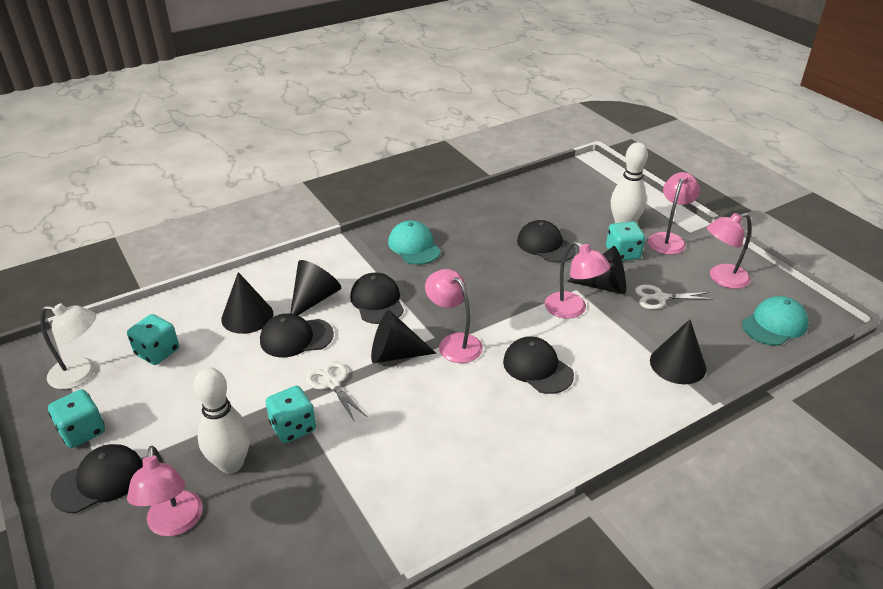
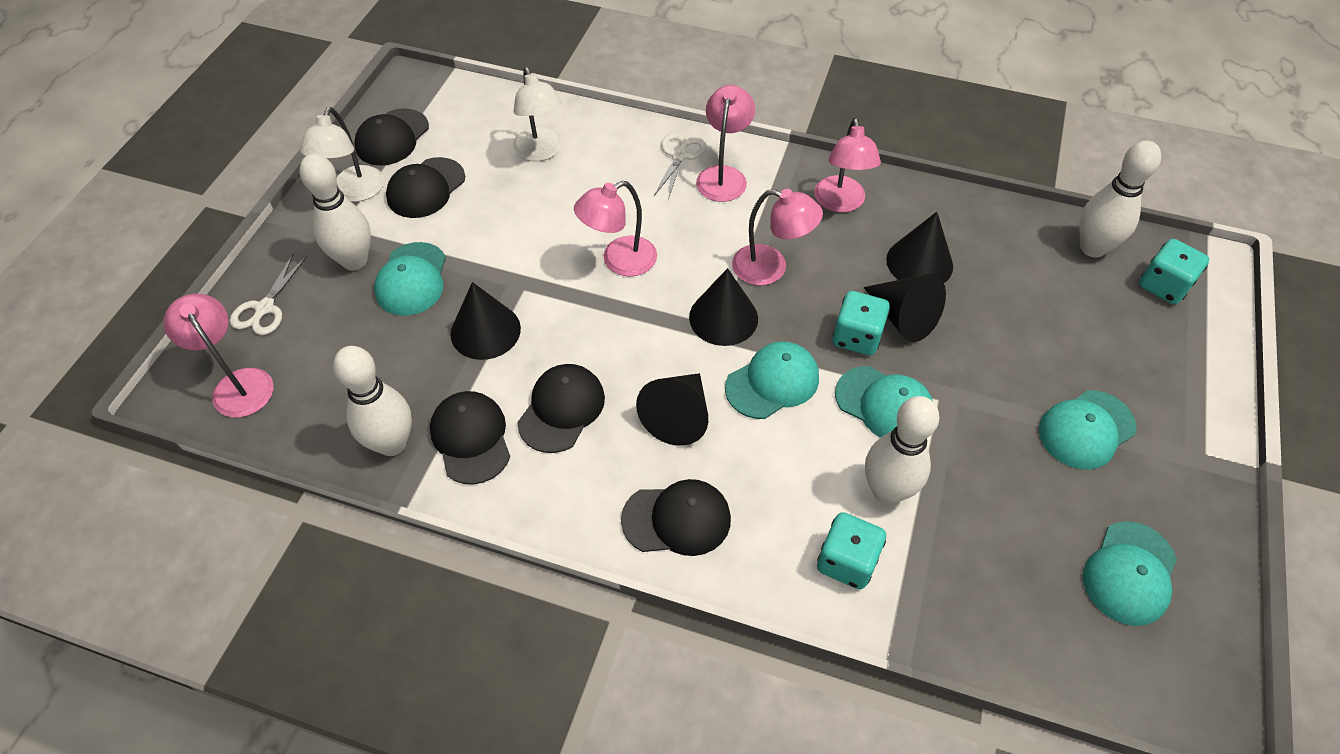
turquoise cap: [388,220,441,265] [742,296,809,346] = 2 -> [374,242,446,316] [725,342,819,419] [835,366,933,438] [1039,390,1137,470] [1083,521,1177,626] = 5
turquoise dice: [48,389,105,448] [127,314,179,365] [266,386,316,443] [606,221,645,261] = 4 -> [817,512,886,589] [833,291,890,356] [1139,239,1209,304] = 3
white bowling pin: [194,367,250,474] [611,142,648,223] = 2 -> [299,154,371,270] [333,346,412,456] [865,396,939,504] [1079,141,1161,257] = 4
white lamp: [40,303,96,389] = 1 -> [300,107,384,202] [513,67,562,161] = 2

